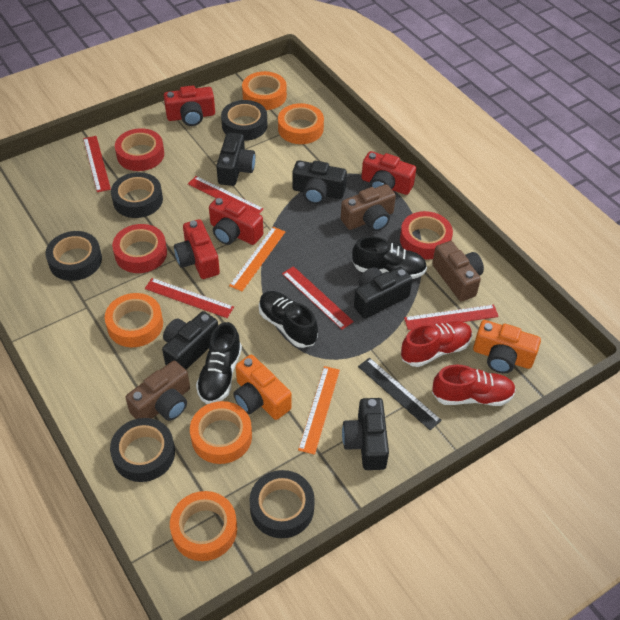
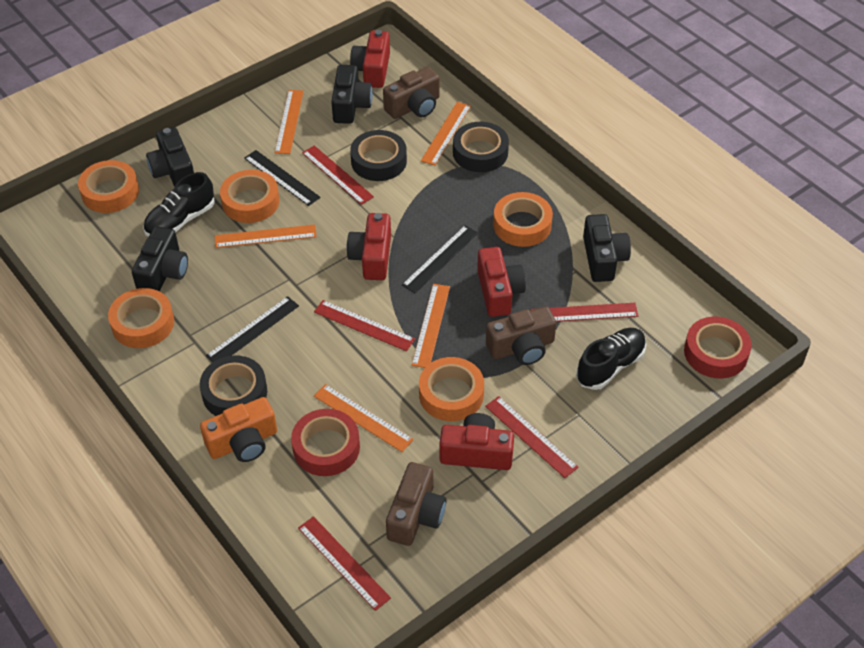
black camera: [162,311,218,370] [216,132,255,186] [292,160,347,204] [342,398,389,470] [354,267,413,319] = 5 -> [132,226,188,291] [146,127,194,187] [331,65,373,124] [583,214,631,282] = 4
black ruler: [358,357,442,430] = 1 -> [206,296,299,362] [244,150,321,206] [402,225,478,293] = 3
black shoe: [196,322,242,404] [259,291,318,348] [352,236,427,279] = 3 -> [143,172,215,237] [576,328,646,390] = 2
black tape: [45,231,102,281] [110,418,175,482] [111,172,163,218] [221,100,267,141] [249,470,315,538] = 5 -> [200,356,267,416] [350,130,407,181] [453,122,509,172] = 3
orange camera: [233,355,291,420] [473,320,541,373] = 2 -> [200,397,277,462] = 1
orange ruler: [229,227,286,291] [298,366,340,455] = 2 -> [215,225,317,248] [275,90,304,154] [314,384,414,452] [412,284,450,368] [421,102,471,166] = 5
red shoe: [401,321,472,367] [432,365,516,406] = 2 -> none = 0
red tape: [112,224,167,273] [115,128,164,171] [400,211,453,259] = 3 -> [291,409,360,476] [684,317,752,379] = 2

